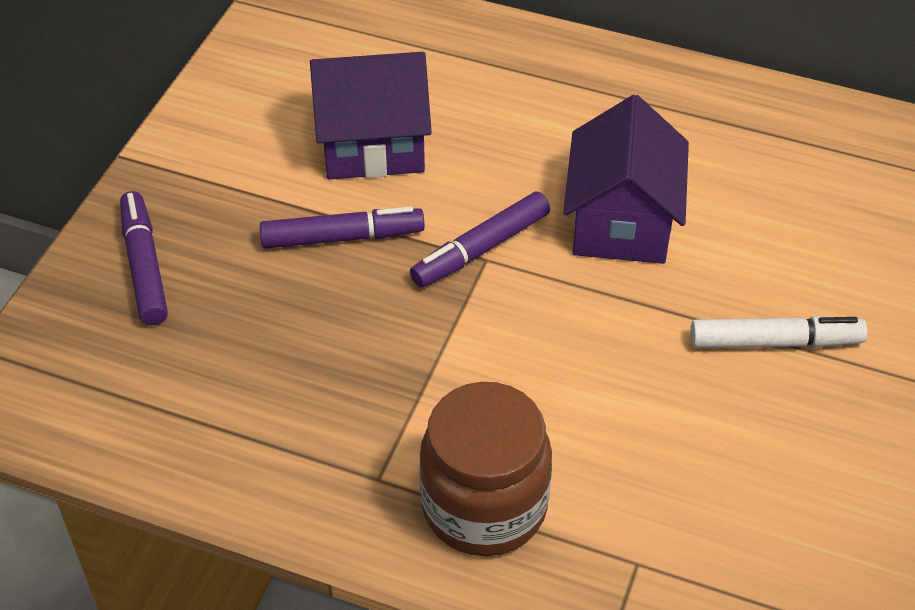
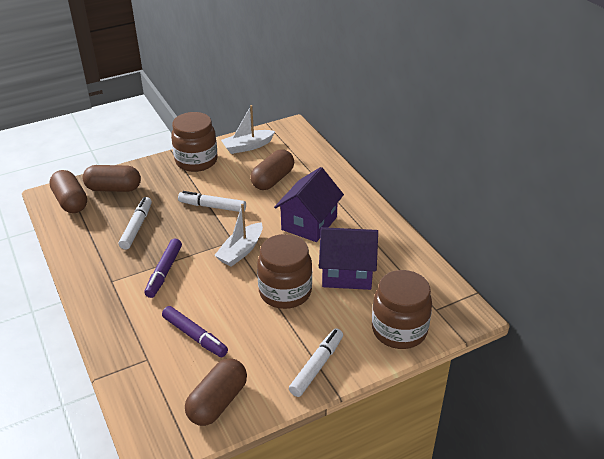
brown capsule: none = 0 -> [49,170,87,213] [82,165,141,192] [185,358,247,426] [250,149,294,190] = 4
brown jar: [419,382,552,556] = 1 -> [171,112,218,172] [257,234,312,309] [372,270,432,349] = 3
purple marker: [120,191,168,325] [260,206,425,249] [410,191,550,288] = 3 -> [144,239,182,298] [162,306,228,357] = 2
white boat: none = 0 -> [214,204,263,267] [221,105,275,154] = 2
white marker: [690,316,868,348] = 1 -> [119,197,152,250] [178,191,246,212] [289,328,343,397] = 3

